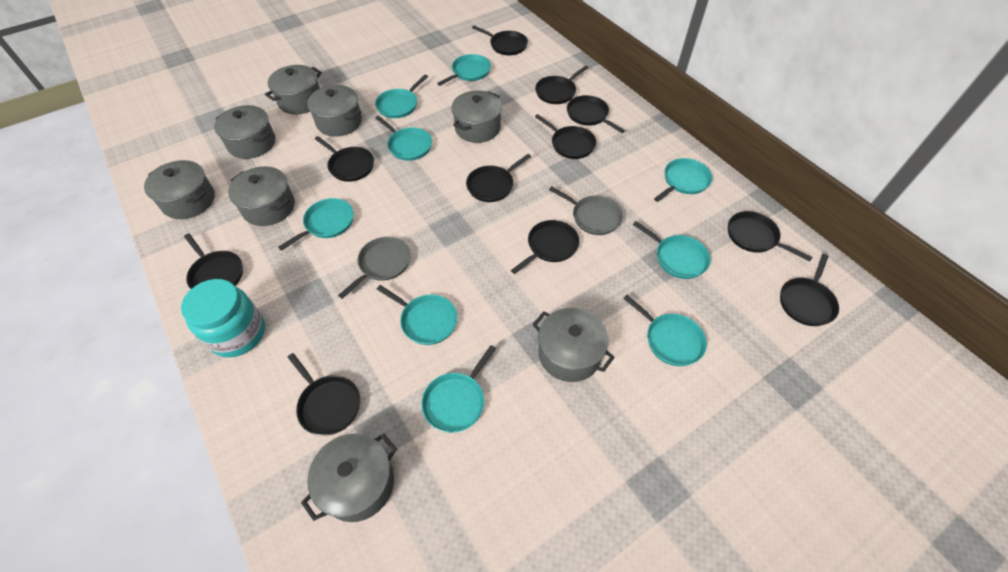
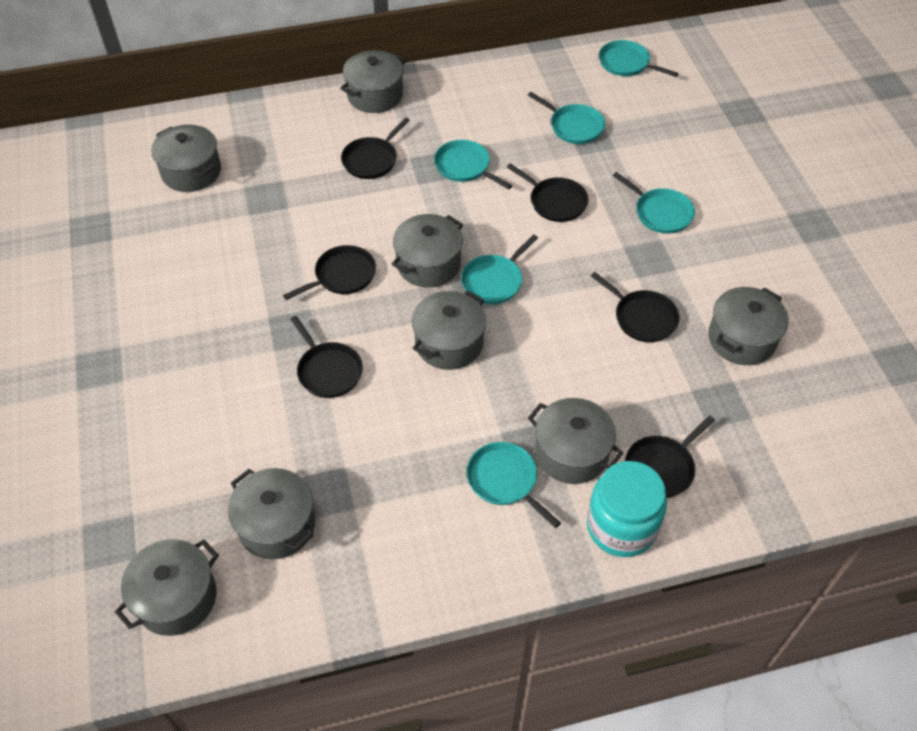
black pan: [184,233,243,289] [288,353,360,435] [315,136,374,182] [466,154,531,202] [472,25,528,55] [511,220,580,274] [535,65,589,104] [535,114,597,159] [567,95,625,133] [728,211,813,261] [780,254,839,326] = 11 -> [283,245,376,300] [290,316,363,398] [341,117,410,179] [507,163,589,222] [591,272,680,342] [625,416,715,498] = 6
grey pan: [338,237,411,299] [549,186,623,235] = 2 -> none = 0
turquoise pan: [278,198,354,251] [375,75,428,118] [375,116,432,161] [377,285,457,345] [421,345,496,433] [437,54,491,86] [623,295,707,366] [633,221,711,279] [654,158,712,202] = 9 -> [434,140,512,189] [461,234,538,304] [467,442,561,528] [528,92,605,144] [599,40,679,77] [613,172,695,234] = 6

